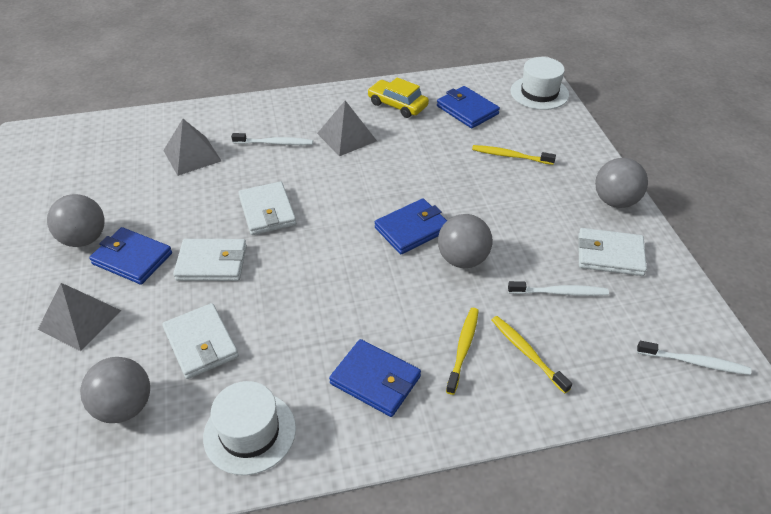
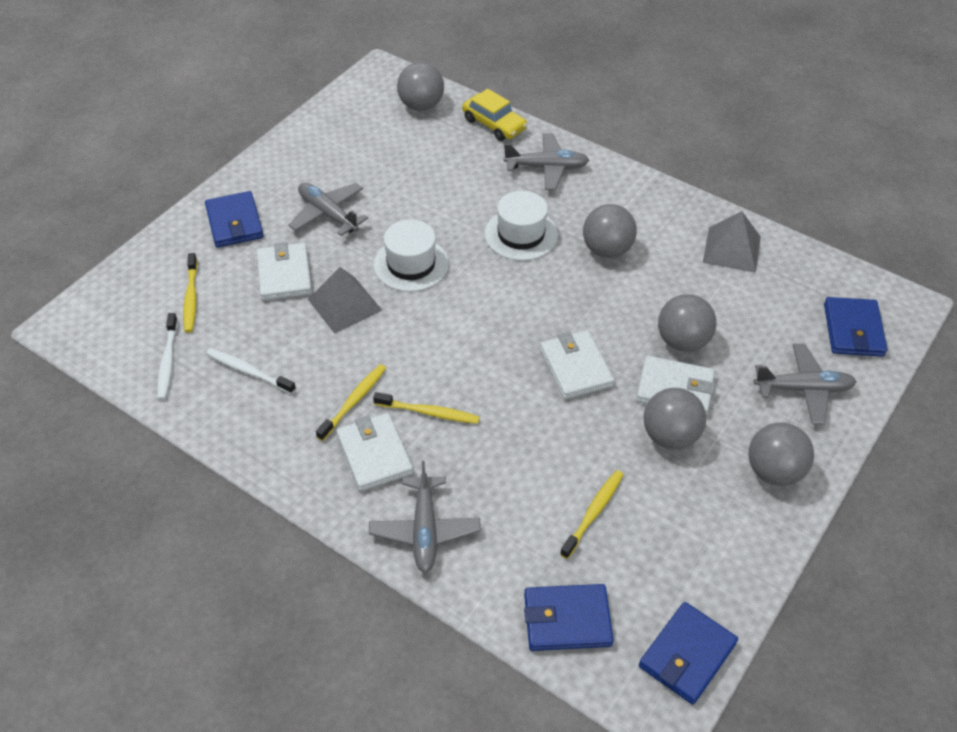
grey ball: [47,194,105,247] [80,357,150,423] [438,214,492,268] [595,158,648,208] = 4 -> [397,62,444,111] [583,204,637,258] [644,388,706,449] [658,294,717,352] [748,422,814,486] = 5
grey plane: none = 0 -> [288,183,368,236] [369,461,481,573] [504,133,589,190] [754,344,856,424] = 4
grey pyramid: [38,283,121,351] [163,119,221,176] [317,100,377,156] = 3 -> [308,267,382,334] [703,211,761,273] = 2
white toothbrush: [231,133,313,145] [508,281,609,296] [637,341,751,375] = 3 -> [157,313,178,400] [206,348,296,394] = 2
yellow toothbrush: [446,308,479,395] [472,145,556,165] [492,316,572,394] = 3 -> [183,253,198,333] [316,364,386,441] [373,392,480,424] [560,470,624,559] = 4

